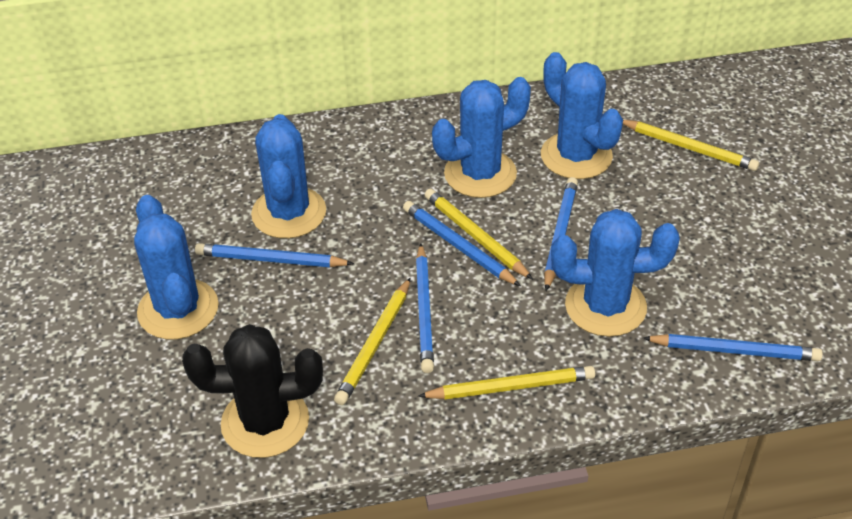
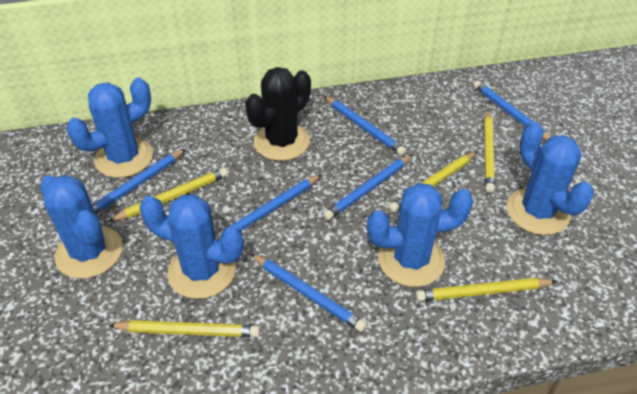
blue pencil: [195,243,354,267] [403,201,521,286] [416,244,434,373] [544,177,578,291] [643,334,823,361] = 5 -> [92,149,186,214] [218,174,322,240] [251,254,367,332] [323,154,413,220] [324,96,406,156] [473,81,551,141] = 6
yellow pencil: [334,278,410,405] [418,366,595,399] [425,189,533,279] [623,120,759,171] = 4 -> [107,168,228,222] [108,320,260,337] [389,151,478,212] [415,278,557,301] [484,110,495,193] = 5

